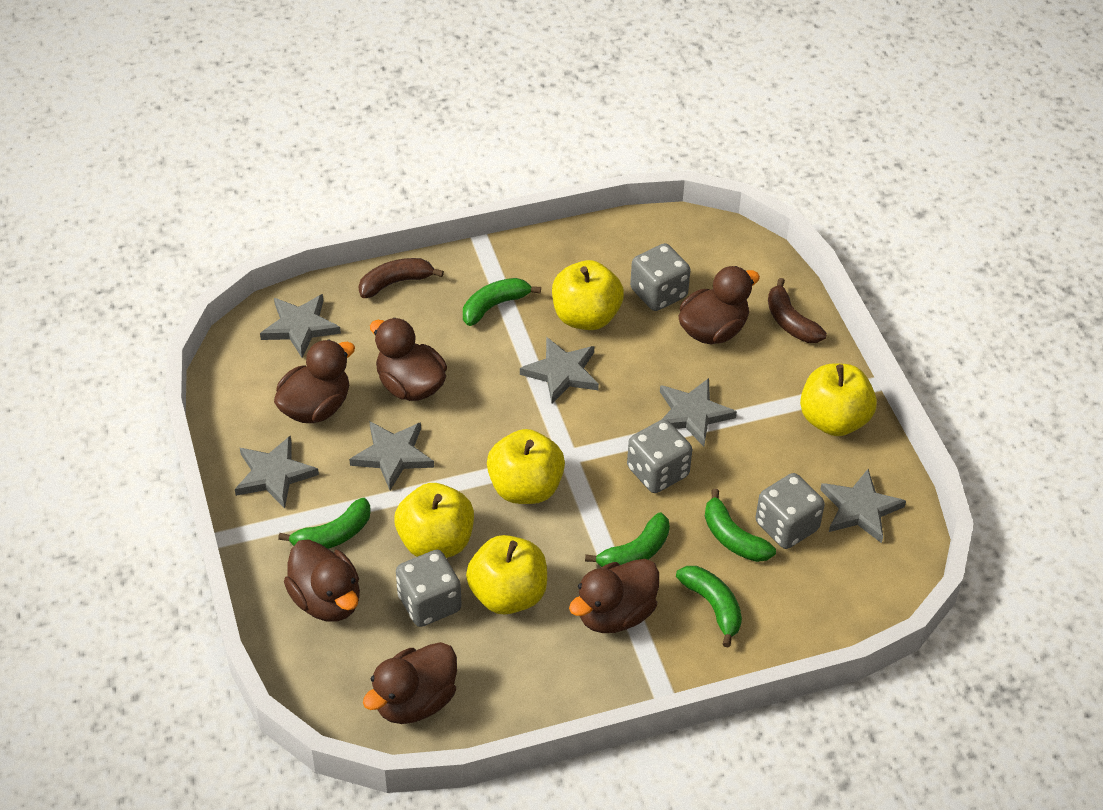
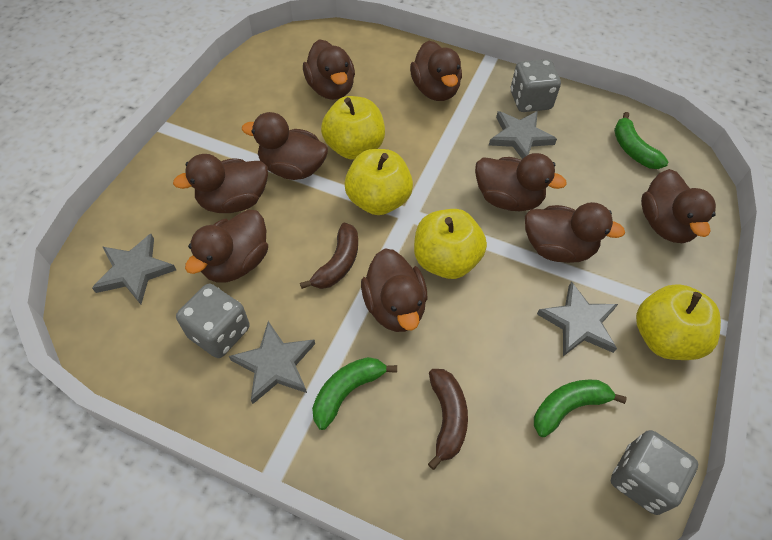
brown duck: [274,339,355,423] [284,539,360,621] [363,642,457,724] [370,318,447,401] [569,559,659,633] [678,266,760,344] = 6 -> [173,154,268,213] [185,209,268,283] [242,112,328,180] [303,39,355,100] [361,249,427,332] [410,41,462,101] [475,153,567,211] [525,202,625,263] [641,169,716,243] = 9
green banana: [278,498,371,549] [463,278,541,326] [585,513,670,567] [676,566,742,647] [705,489,776,562] = 5 -> [312,357,397,430] [534,380,627,437] [614,112,668,169] = 3
grey dice: [396,550,462,627] [627,419,692,493] [630,243,690,311] [756,473,825,549] = 4 -> [176,284,250,358] [511,59,561,112] [611,430,698,515] = 3
grey star: [235,435,319,509] [260,294,341,358] [349,421,434,490] [520,337,599,404] [660,378,737,447] [820,469,906,543] = 6 -> [92,234,176,304] [229,321,315,404] [489,111,557,159] [537,281,618,356] = 4
yellow apple: [394,483,474,558] [466,535,547,615] [487,429,565,504] [552,260,624,330] [800,363,877,436] = 5 -> [321,96,385,159] [345,149,413,215] [414,209,487,279] [636,284,721,360] = 4

